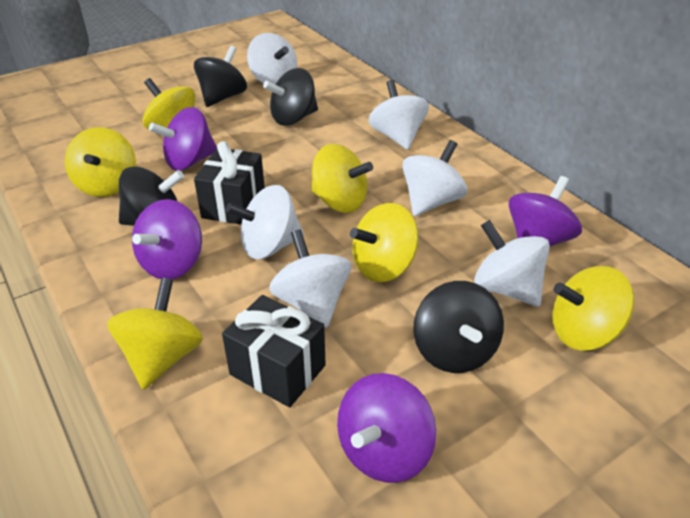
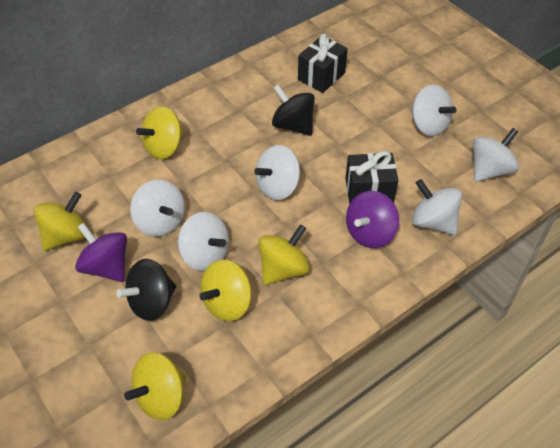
black spinning top: [119,166,184,226] [194,46,247,107] [263,68,318,126] [413,281,504,373] = 4 -> [116,259,176,321] [272,85,315,136] = 2
purple spinning top: [132,199,202,279] [149,107,217,171] [337,373,436,483] [509,176,582,247] = 4 -> [75,223,127,282] [346,191,399,248] = 2
yellow spinning top: [65,127,136,197] [107,278,203,390] [142,78,195,130] [311,144,373,213] [350,203,419,282] [552,266,635,351] = 6 -> [34,192,86,251] [124,352,187,420] [136,106,184,159] [200,260,252,321] [258,225,310,285] = 5

